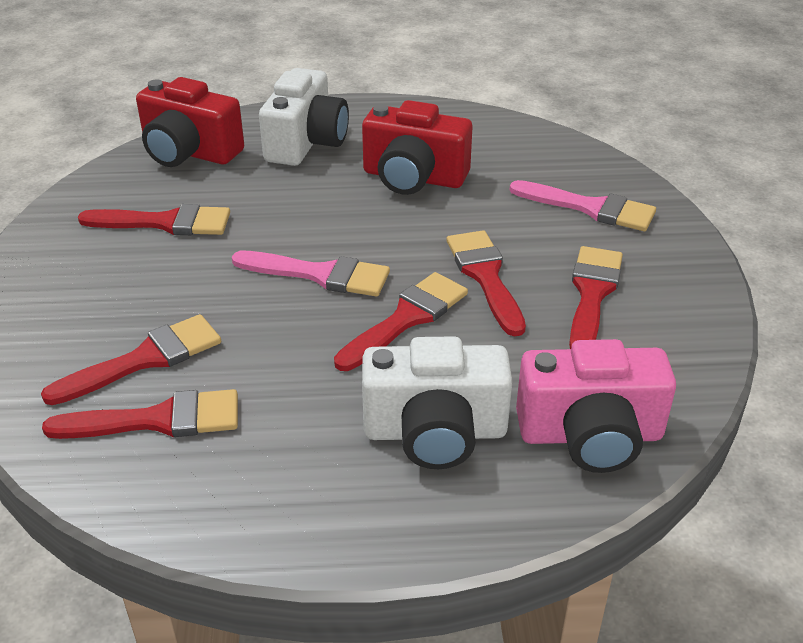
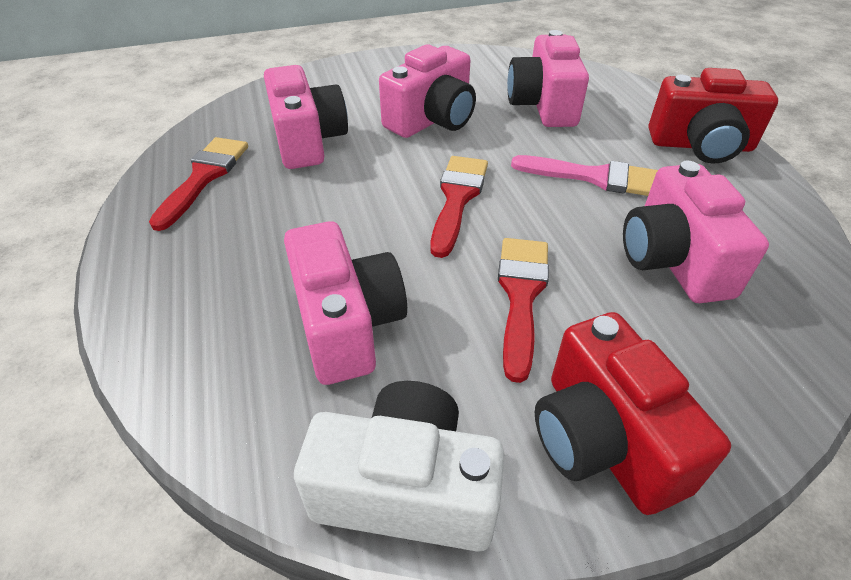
pink brush: [232,251,390,297] [510,180,656,231] = 2 -> [511,155,658,196] = 1
pink camera: [516,339,676,473] = 1 -> [264,65,348,169] [284,221,407,385] [379,45,476,138] [507,30,589,127] [623,161,769,303] = 5
red brush: [41,314,221,405] [42,389,238,439] [78,204,230,235] [334,272,468,371] [447,230,526,336] [569,246,623,349] = 6 -> [149,137,248,231] [430,156,488,258] [498,238,549,383] = 3
white camera: [259,68,349,166] [362,336,513,469] = 2 -> [294,381,504,552] = 1

